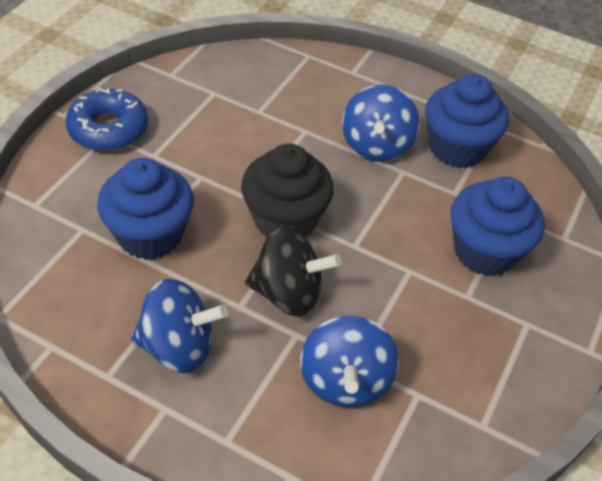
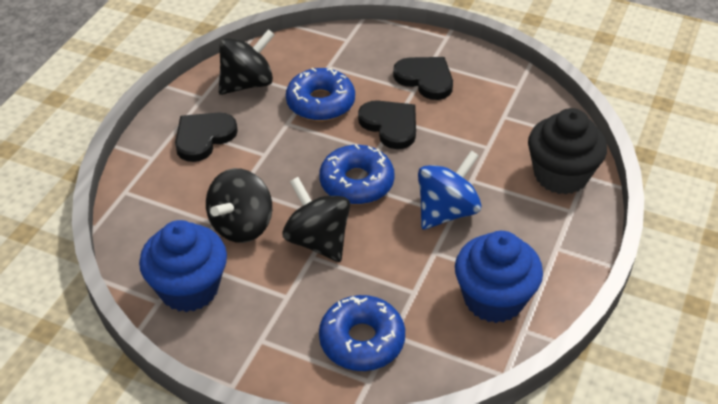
black heart: none = 0 -> [175,112,238,162] [358,100,416,149] [393,57,453,100] = 3
black spinning top: [245,227,342,317] = 1 -> [206,168,272,243] [219,29,275,95] [282,177,350,262] = 3
blue cupcake: [97,158,194,260] [425,74,509,168] [450,176,545,276] = 3 -> [139,220,227,312] [455,231,543,323] = 2
blue donut: [66,88,148,151] = 1 -> [286,68,355,121] [319,144,395,205] [319,295,405,371] = 3
blue spinning top: [131,279,228,373] [300,316,399,407] [342,85,420,162] = 3 -> [418,150,482,230] = 1

